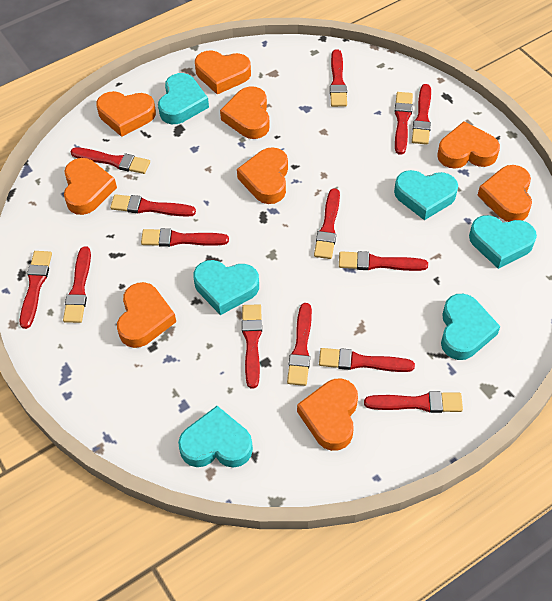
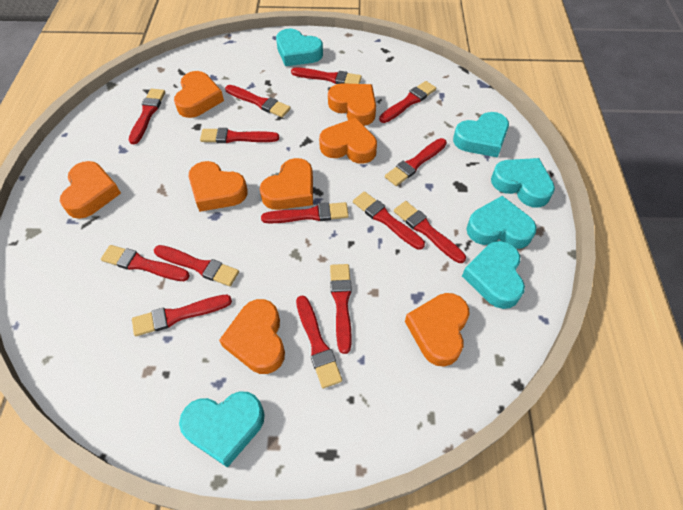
orange heart: [64,158,117,215] [96,91,156,137] [117,282,176,348] [195,50,251,95] [220,86,270,139] [237,147,288,204] [297,378,358,451] [437,121,500,169] [477,165,532,222] = 9 -> [60,161,121,219] [174,71,224,118] [189,161,248,212] [219,299,285,374] [260,158,313,210] [319,118,377,164] [328,83,376,126] [405,293,470,367] = 8

